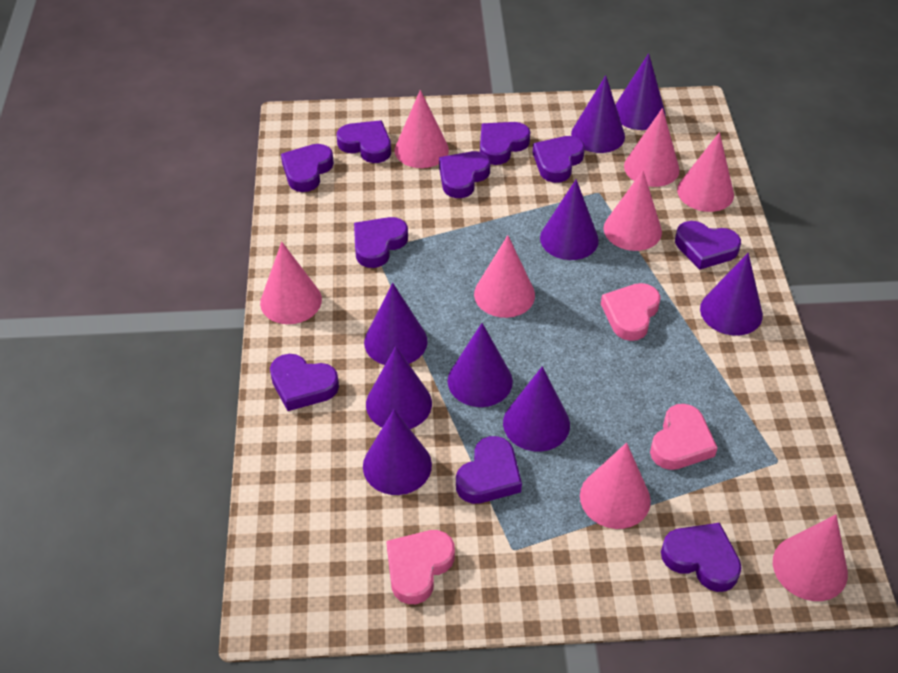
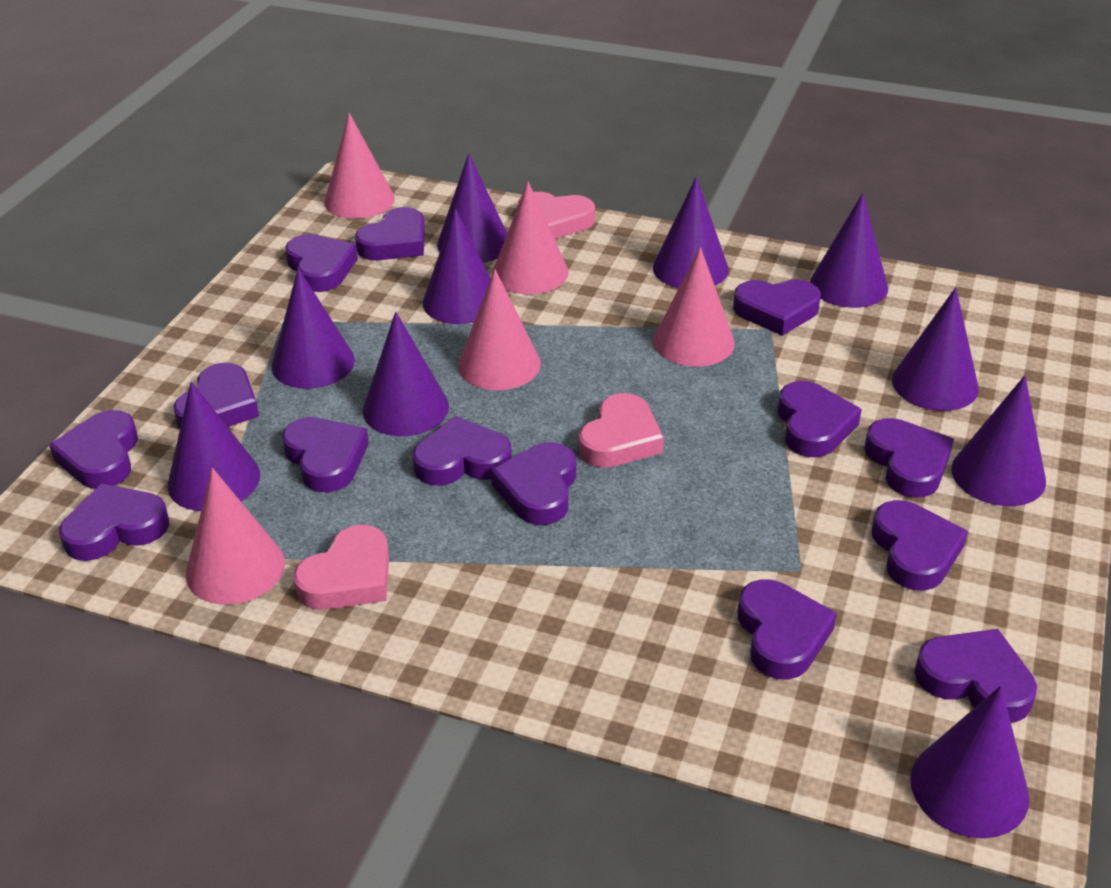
pink cone: [260,242,322,324] [394,90,449,168] [474,235,535,318] [580,443,651,529] [604,170,662,251] [624,108,680,187] [677,132,734,212] [773,515,848,601] = 8 -> [186,468,285,605] [324,113,395,219] [458,269,541,390] [493,181,568,294] [653,247,735,367] = 5
purple cone: [363,409,432,495] [364,283,428,365] [366,346,432,429] [448,323,513,407] [503,366,570,452] [540,180,599,260] [571,75,625,153] [615,53,666,130] [700,253,763,336] = 9 -> [168,381,260,511] [272,268,355,389] [363,312,449,436] [423,209,491,324] [437,153,507,263] [653,177,729,288] [810,193,888,308] [892,287,979,411] [910,686,1029,838] [952,375,1046,506] = 10
purple heart: [270,354,339,411] [281,144,334,192] [337,120,391,163] [354,217,408,268] [439,151,490,198] [456,436,522,504] [480,122,530,165] [533,136,585,183] [661,523,742,592] [675,221,741,270] = 10 -> [49,410,138,489] [59,483,169,561] [174,362,259,428] [282,417,369,492] [285,234,358,292] [355,207,425,260] [413,416,512,486] [491,442,576,525] [733,279,821,336] [738,579,837,680] [778,381,862,457] [864,418,954,498] [872,500,968,591] [914,629,1037,723] = 14

